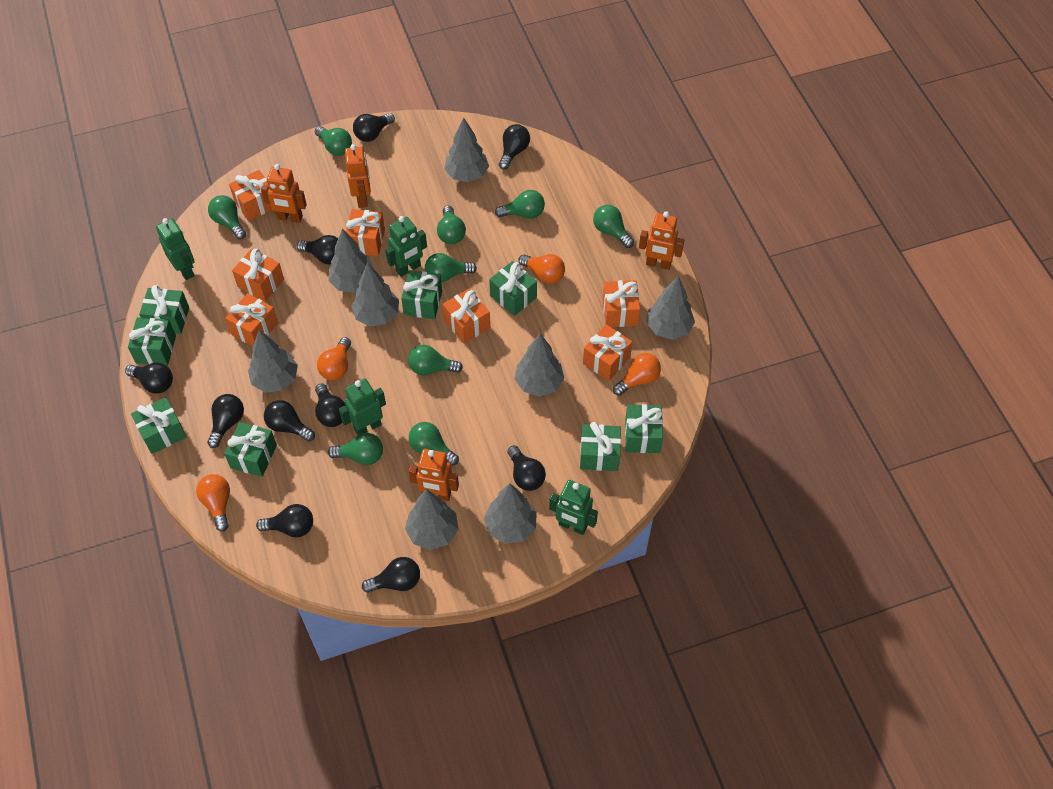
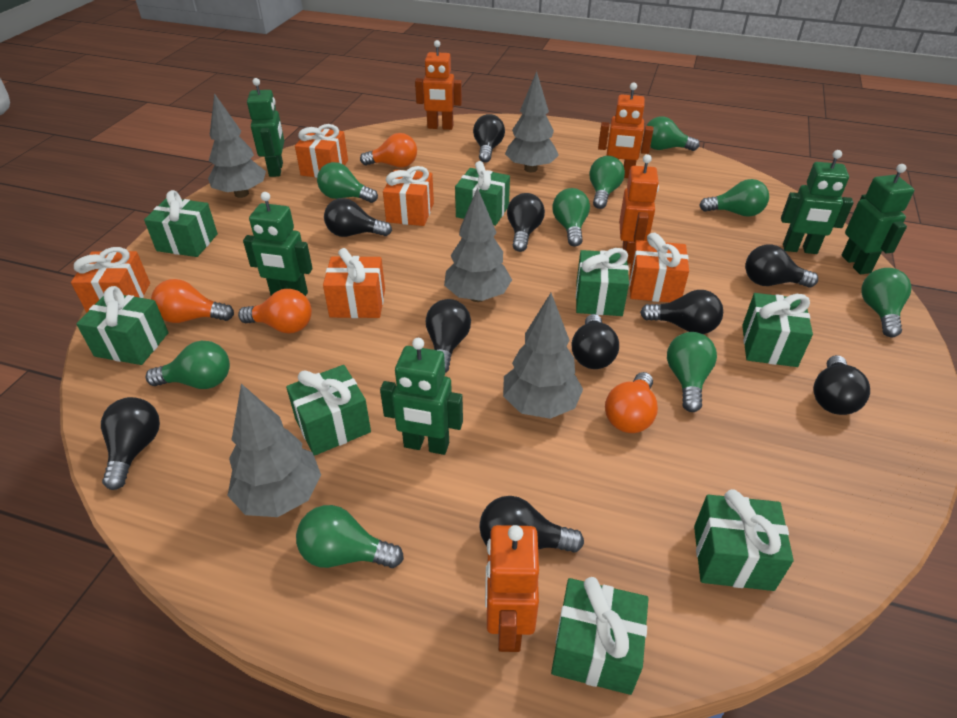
green robot: [156,218,195,280] [339,379,386,435] [385,216,427,277] [549,480,598,535] = 4 -> [243,192,312,296] [247,78,284,177] [380,338,463,455] [781,150,854,254] [841,164,914,274] = 5
grey tree: [248,330,298,393] [328,229,374,293] [351,263,399,326] [405,489,459,550] [444,117,489,182] [484,483,537,544] [514,334,564,397] [647,276,695,340] = 8 -> [208,93,266,198] [227,384,321,517] [444,187,512,302] [503,293,583,419] [505,71,559,172] = 5
orange gift: [225,293,278,346] [229,170,272,221] [232,248,284,301] [346,209,385,256] [442,288,490,344] [583,325,632,381] [602,280,640,327] = 7 -> [71,247,150,313] [295,124,348,178] [323,248,385,318] [383,166,434,226] [629,233,689,302] = 5

